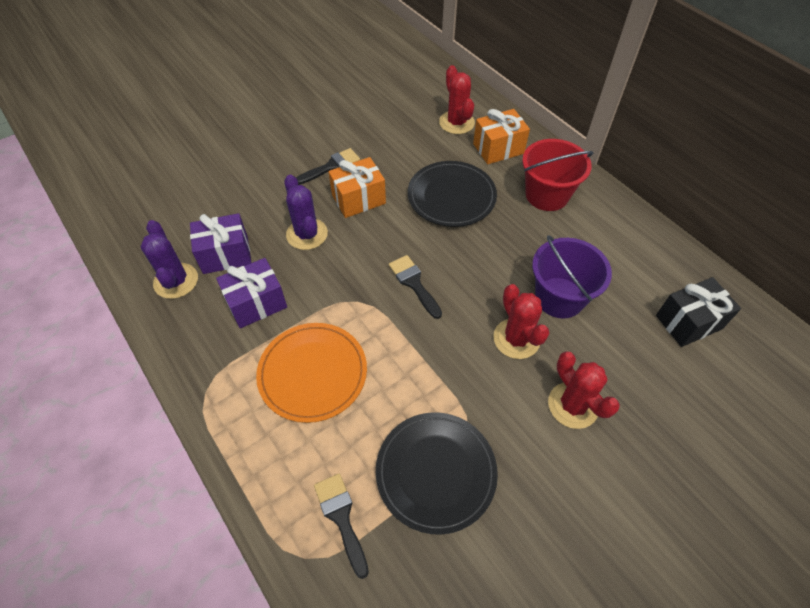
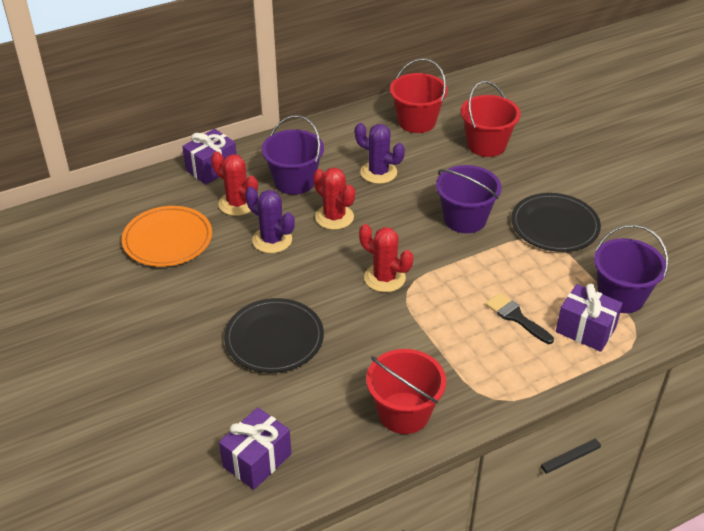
black brush: [296,148,360,185] [314,474,369,579] [389,255,442,319] = 3 -> [486,293,554,344] = 1
black gift: [656,277,741,347] = 1 -> none = 0
orange gift: [328,157,386,218] [473,109,530,164] = 2 -> none = 0
purple bucket: [532,235,612,318] = 1 -> [262,115,324,195] [436,165,501,233] [594,225,668,313] = 3
purple gift: [190,213,251,274] [216,258,287,328] = 2 -> [182,129,237,185] [219,407,291,490] [556,284,623,352] = 3
red bucket: [522,139,594,211] = 1 -> [366,349,446,434] [390,58,448,133] [460,81,521,157] = 3

